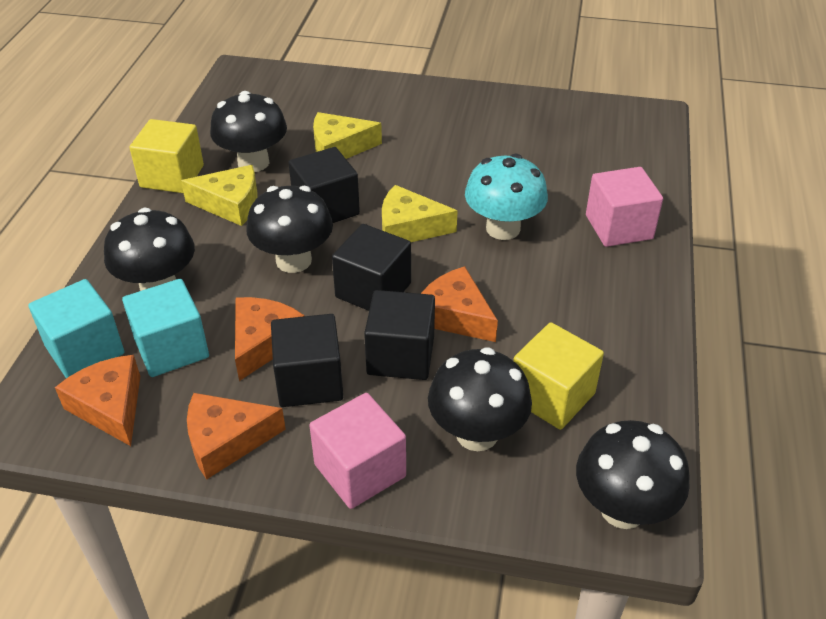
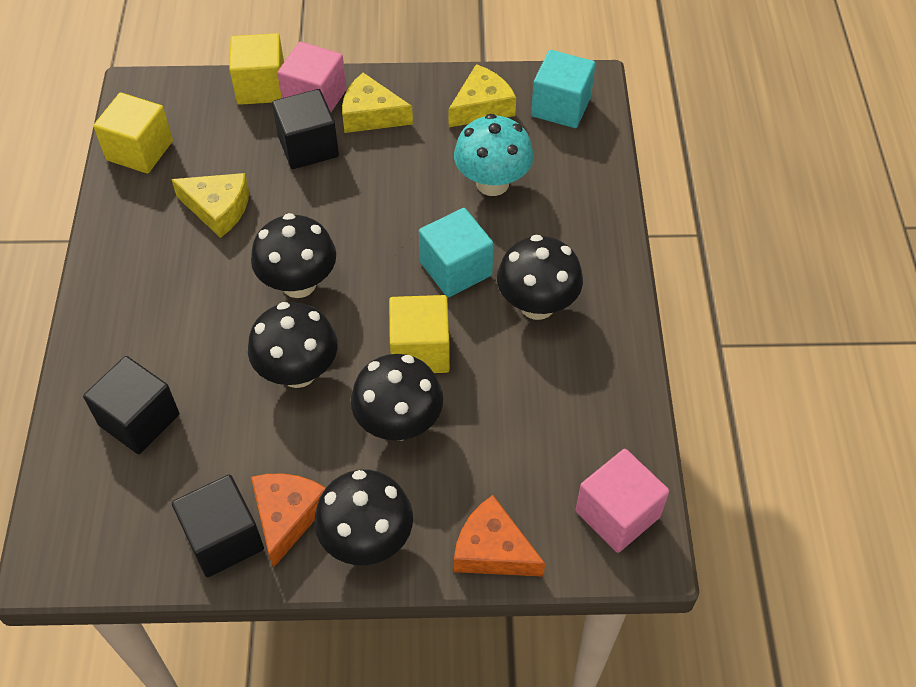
black cube: [271,314,343,407] [288,147,360,223] [332,224,411,311] [364,290,435,380] = 4 -> [83,356,179,454] [172,475,264,577] [272,89,339,169] = 3
orange cheese: [55,355,140,446] [187,393,286,479] [235,297,304,381] [421,266,498,342] = 4 -> [251,474,326,568] [454,495,545,577] = 2
yellow cube: [129,119,204,193] [513,322,604,430] = 2 -> [93,92,173,174] [229,33,284,105] [389,295,450,373] = 3

